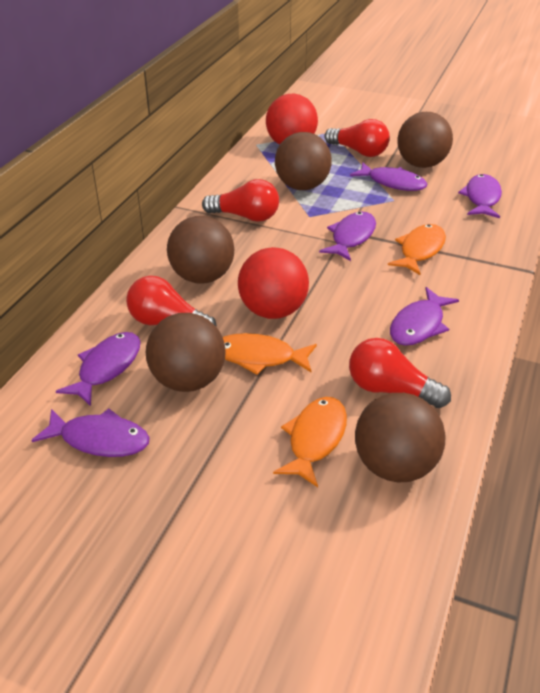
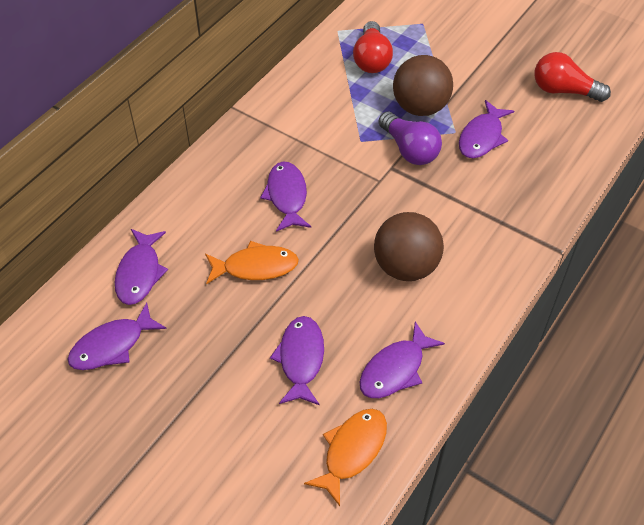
brown ball: [146,313,226,392] [167,216,234,284] [275,132,332,190] [355,393,445,483] [397,112,453,168] = 5 -> [374,212,444,281] [393,55,453,116] = 2
orange fish: [223,333,317,375] [273,397,347,487] [388,224,446,275] = 3 -> [205,241,299,284] [304,409,387,506] = 2
purple light bulb: none = 0 -> [378,111,442,165] = 1
red ball: [238,247,309,319] [266,93,318,145] = 2 -> none = 0
red light bulb: [126,276,217,327] [202,179,279,222] [324,119,390,157] [349,338,451,408] = 4 -> [353,21,393,73] [534,52,611,102] = 2

